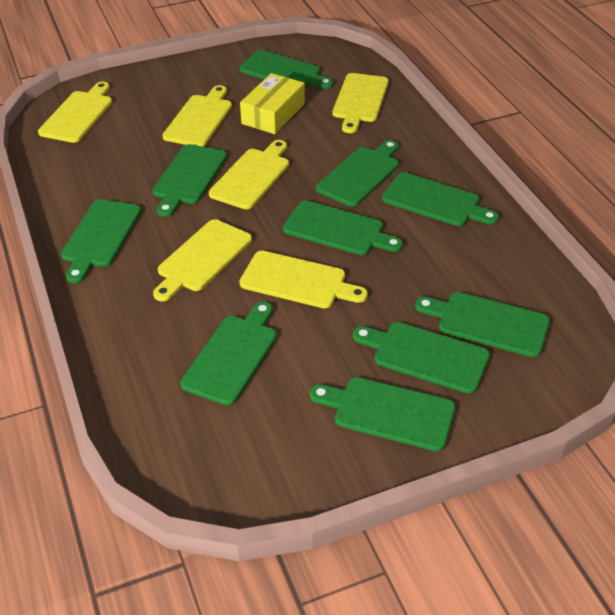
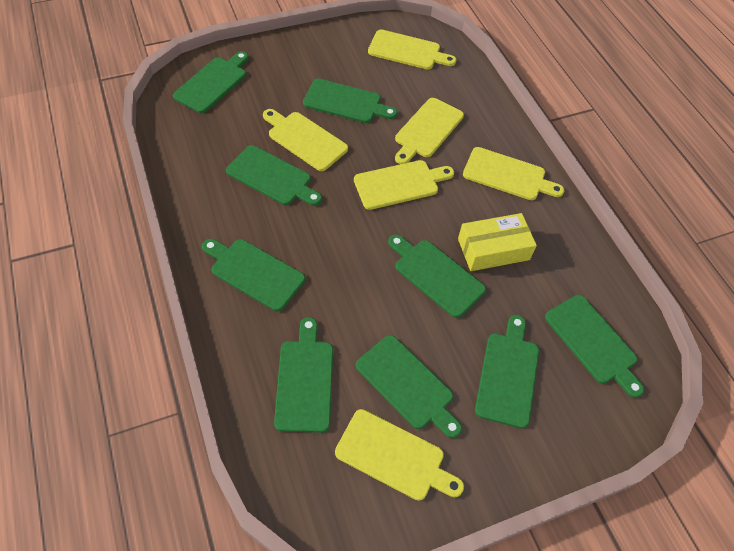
green cutting board: [61,199,141,283] [153,144,227,217] [180,302,277,405] [239,50,333,89] [283,200,403,255] [310,377,455,451] [316,140,399,207] [352,322,490,394] [382,172,499,226] [415,292,550,357] = 10 -> [173,51,249,113] [202,239,305,311] [226,145,322,206] [274,317,333,433] [303,78,397,123] [356,335,462,438] [388,234,486,318] [475,315,539,429] [545,295,644,398] = 9

